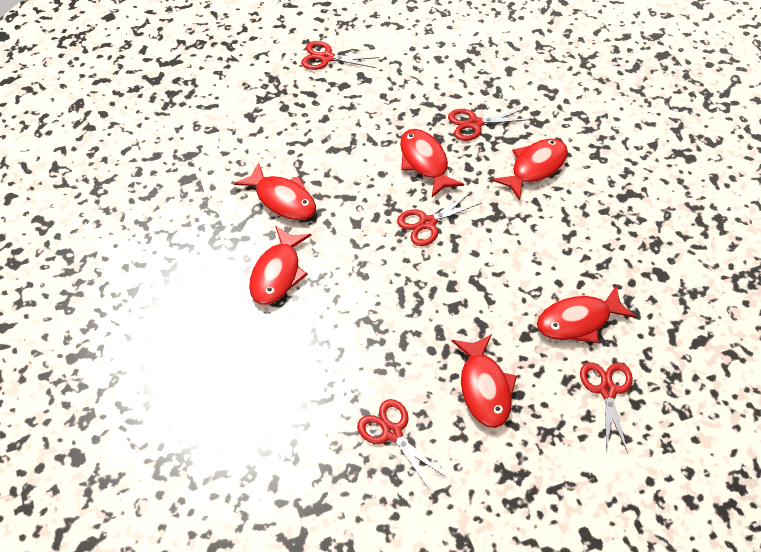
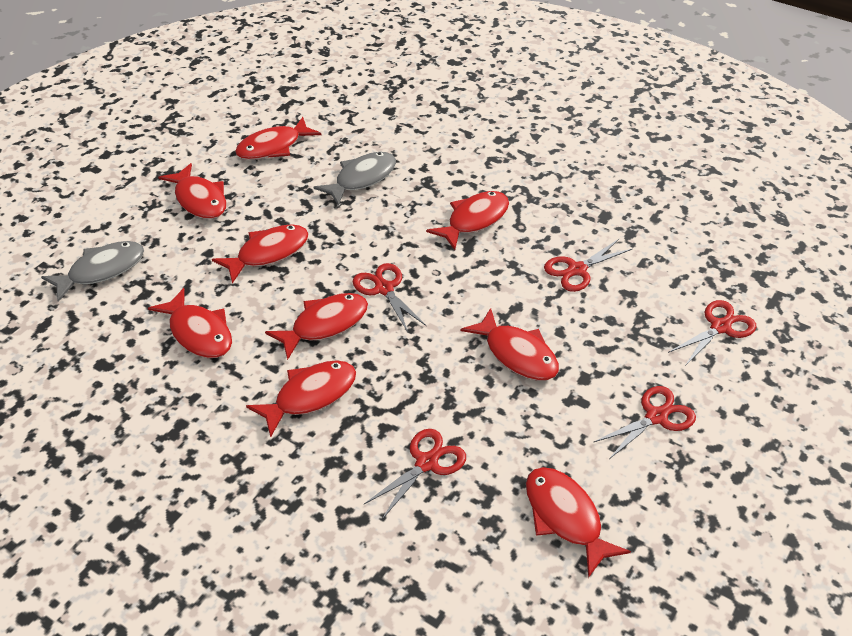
grey fish: none = 0 -> [41,241,144,302] [314,152,396,206] = 2
red fish: [234,162,316,221] [249,226,311,305] [400,129,464,197] [452,334,517,428] [492,139,568,201] [537,285,636,343] = 6 -> [148,288,232,358] [158,163,226,219] [212,224,308,283] [235,117,321,160] [246,360,356,437] [265,293,368,360] [426,191,509,250] [461,308,559,381] [526,467,631,578] = 9

